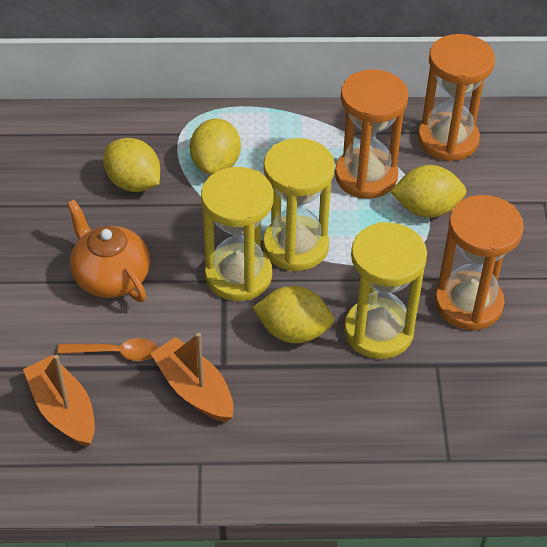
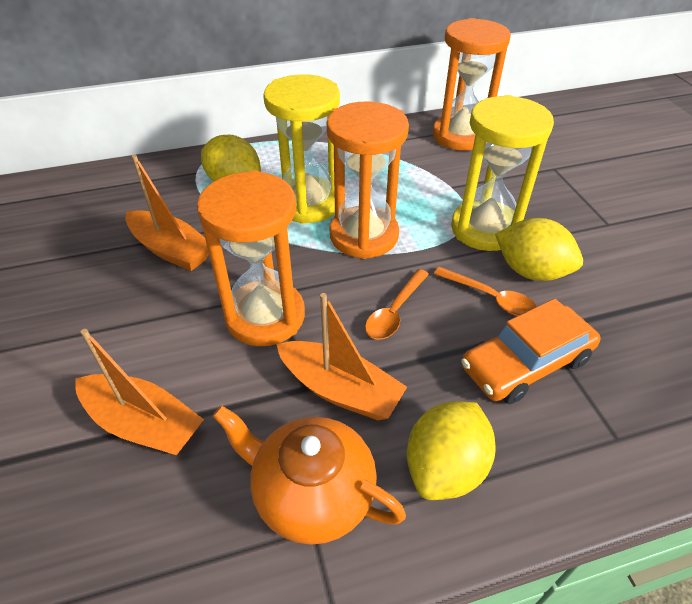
orange boat: [23,355,95,447] [150,333,234,422] = 2 -> [75,329,204,456] [126,155,209,271] [276,293,407,420] = 3
orange car: none = 0 -> [461,299,601,404] = 1
orange spoon: [57,338,158,361] = 1 -> [365,269,429,340] [434,266,537,316] = 2
yellow hourglass: [201,167,274,301] [263,138,335,271] [344,222,427,359] = 3 -> [263,74,340,224] [451,95,554,251] = 2
yellow lemon: [103,138,160,192] [190,119,241,175] [252,286,334,343] [390,165,466,218] = 4 -> [201,135,261,181] [407,401,496,500] [495,218,583,281] = 3

